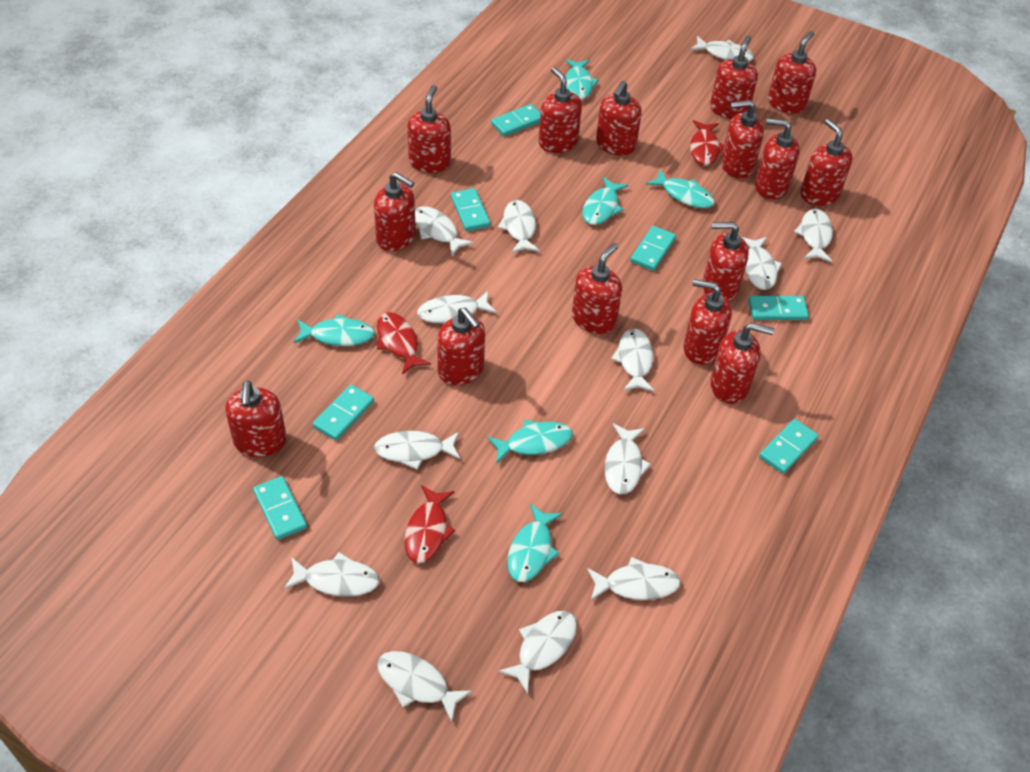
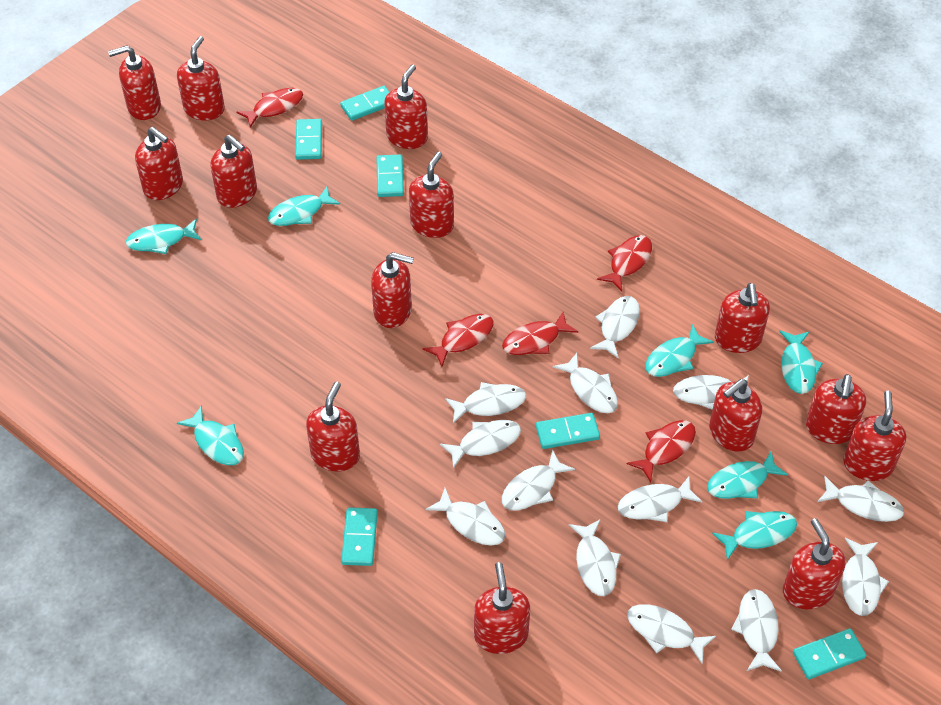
red fish: [377,312,431,375] [404,485,455,563] [690,120,724,165] = 3 -> [236,88,303,128] [423,314,494,367] [502,312,578,355] [597,235,652,291] [627,420,696,482] = 5
red soap dispenser: [225,381,287,457] [374,172,416,252] [407,85,451,173] [437,308,485,385] [539,67,582,153] [572,243,622,334] [596,81,642,155] [683,279,732,365] [703,222,749,302] [710,35,758,119] [710,323,774,404] [721,100,764,179] [755,118,800,200] [768,31,816,114] [800,119,853,206] = 15 -> [108,45,161,120] [135,127,183,200] [177,36,225,120] [210,135,257,208] [306,381,360,471] [371,252,414,328] [384,64,428,149] [409,151,454,238] [474,562,530,654] [709,379,762,452] [715,283,770,353] [783,518,846,609] [806,374,866,444] [843,391,906,481] = 14
turquoise domino: [253,476,307,540] [313,385,374,441] [451,188,491,231] [491,104,541,136] [630,226,676,271] [748,296,809,320] [759,419,819,474] = 7 -> [295,119,322,160] [340,86,389,121] [341,507,378,566] [376,155,404,197] [536,413,600,449] [793,628,866,679] = 6
turquoise fish: [293,314,375,346] [487,420,573,463] [507,503,563,582] [565,59,599,100] [582,177,628,225] [646,169,715,208] = 6 -> [125,219,201,254] [177,405,244,465] [268,186,340,226] [645,324,714,377] [707,451,788,499] [712,511,797,560] [779,331,823,394] = 7

